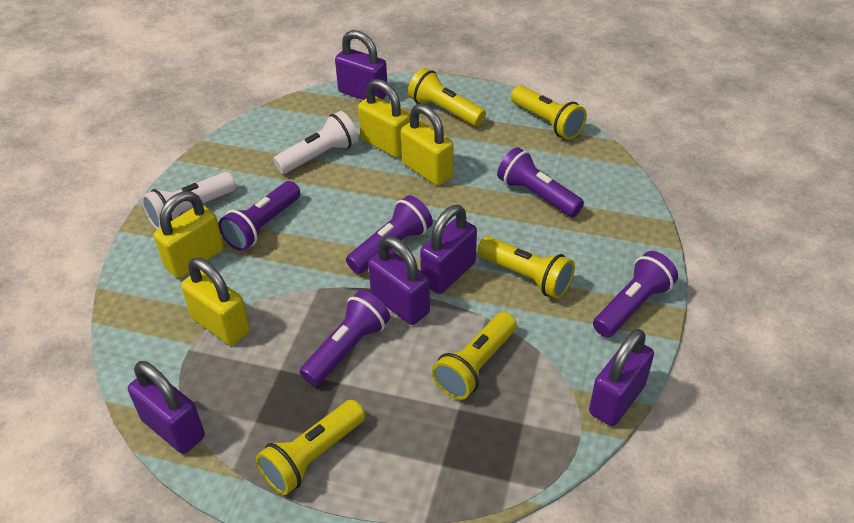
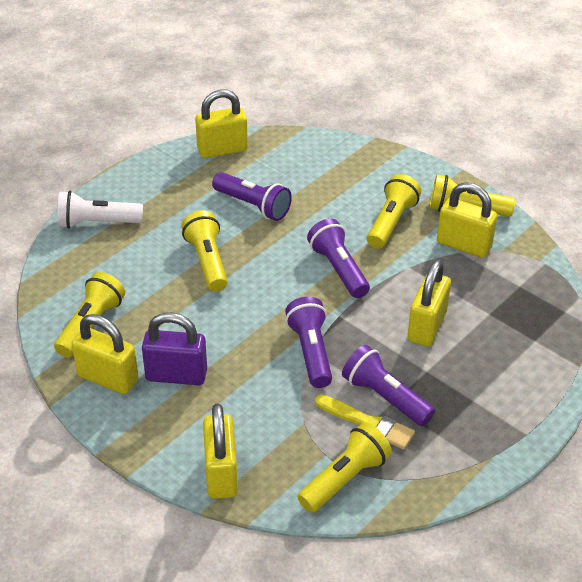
purple flashlight: [218,181,300,251] [300,290,390,386] [346,195,433,274] [497,147,584,217] [593,251,678,337] = 5 -> [212,172,292,221] [285,296,332,388] [307,219,370,298] [342,345,435,426] = 4
purple padlock: [128,361,205,454] [335,30,387,100] [368,236,430,325] [420,205,477,294] [589,329,654,426] = 5 -> [142,312,207,385] = 1
white flashlight: [142,172,236,230] [273,111,358,174] = 2 -> [58,191,143,229] = 1
yellow brush: none = 0 -> [315,394,415,450] = 1
yellow padlock: [154,191,224,278] [181,258,250,346] [358,79,410,158] [401,104,454,186] = 4 -> [72,314,138,394] [195,90,248,158] [203,403,238,499] [407,260,451,346] [437,182,497,258] = 5

